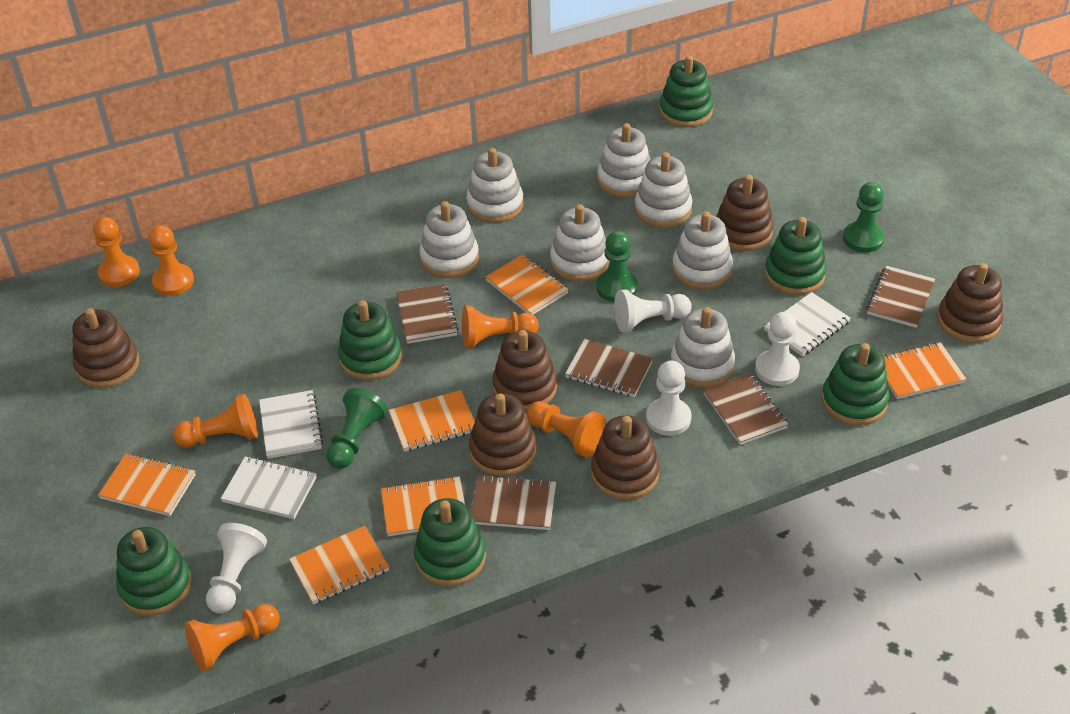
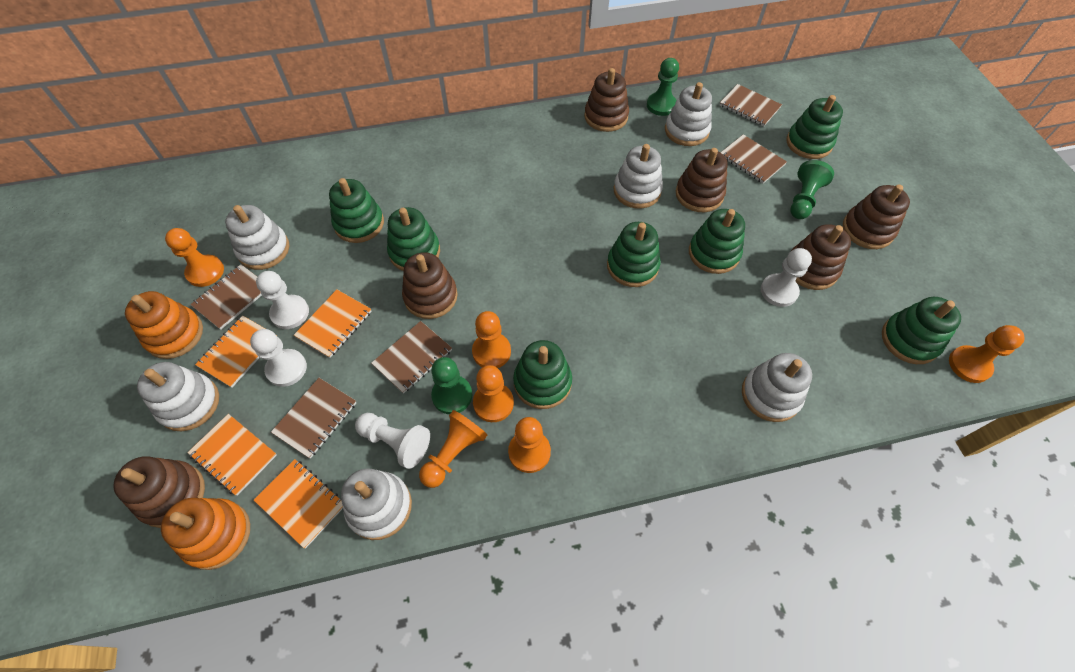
green stacking toy: [116,527,192,616] [338,300,402,380] [414,498,486,586] [659,55,713,127] [765,217,827,295] [821,343,890,425] = 6 -> [329,178,384,243] [387,207,440,271] [513,340,572,409] [607,222,660,287] [689,209,745,274] [786,95,843,159] [882,297,961,364] = 7
orange notebook: [98,453,196,516] [289,526,389,604] [381,476,465,537] [389,390,475,452] [486,255,569,315] [884,343,966,399] = 6 -> [187,414,277,496] [195,316,277,388] [254,459,343,548] [294,290,372,358] = 4
orange stacking toy: none = 0 -> [125,291,203,359] [161,498,250,570] = 2
white notebook: [221,456,317,519] [259,390,323,459] [764,292,851,356] = 3 -> none = 0
white stacking toy: [419,201,479,278] [466,148,523,223] [550,204,609,281] [597,123,651,198] [635,152,692,228] [671,307,735,388] [672,212,733,289] = 7 -> [137,362,219,431] [225,205,289,270] [341,468,412,540] [613,144,663,208] [665,82,712,146] [742,353,812,422] = 6

